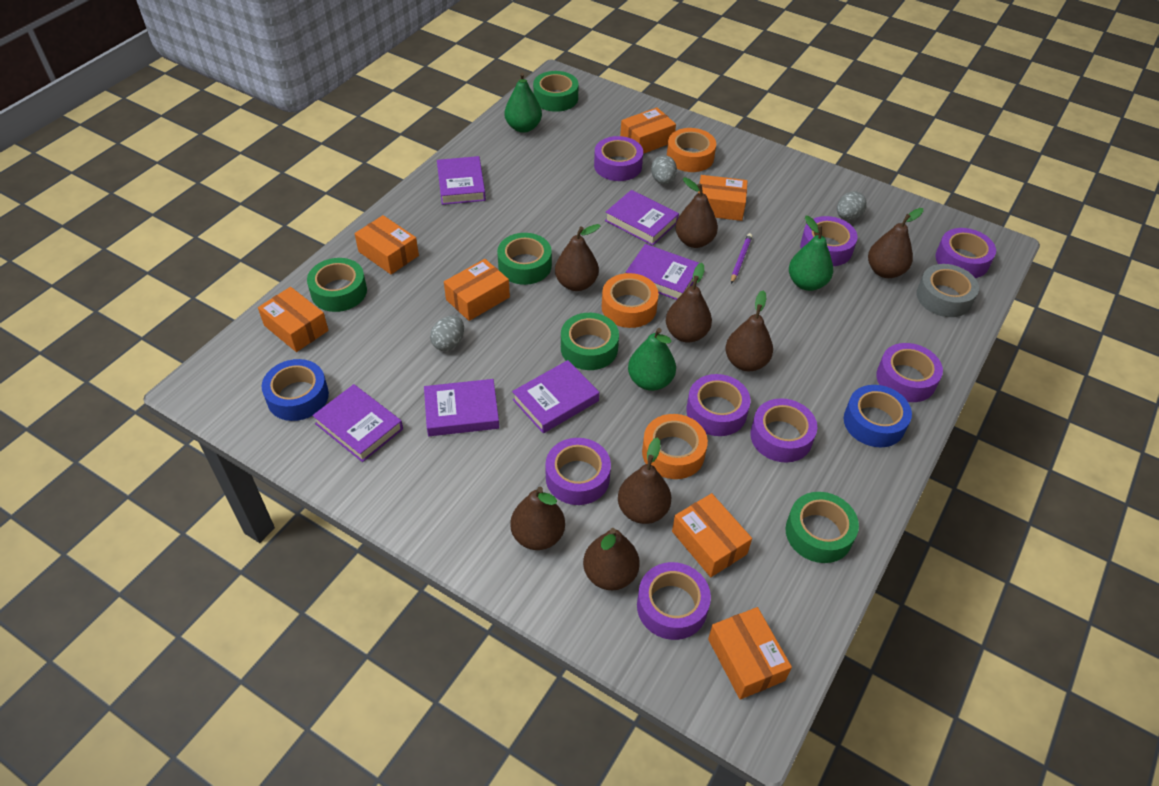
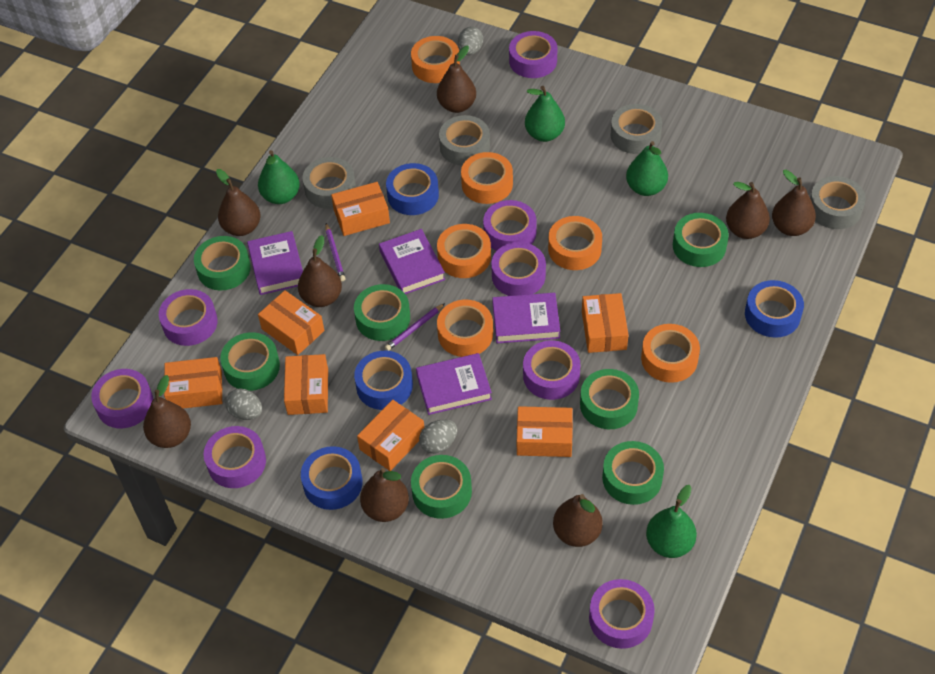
blue tape: [262,359,329,421] [844,385,912,447] = 2 -> [301,446,363,510] [354,351,413,410] [386,163,439,215] [745,280,804,338] = 4
green pear: [505,73,542,133] [628,328,676,391] [789,216,833,291] = 3 -> [258,150,300,204] [525,86,565,142] [626,141,668,196] [646,485,697,558] = 4
green tape: [307,258,367,312] [497,233,552,285] [533,71,578,112] [561,313,619,370] [786,492,859,563] = 5 -> [194,236,251,290] [220,332,280,391] [354,284,410,341] [411,455,472,519] [580,369,639,429] [602,441,664,505] [673,213,729,267] = 7
grey tape: [917,264,979,317] = 1 -> [303,157,356,209] [439,115,490,166] [610,104,662,154] [810,176,866,229] = 4
orange tape: [602,273,659,328] [642,414,708,479] [667,128,716,172] = 3 -> [411,36,460,83] [437,224,491,278] [437,300,493,357] [461,152,513,204] [548,216,602,270] [641,324,700,383] = 6
purple book: [312,384,403,462] [424,379,499,436] [437,156,486,205] [512,360,599,433] [605,190,679,246] [626,244,699,300] = 6 -> [247,231,303,295] [379,229,445,294] [416,353,492,415] [492,293,560,343] = 4
purple pencil: [731,233,752,284] = 1 -> [326,223,346,281] [385,303,445,351] = 2

